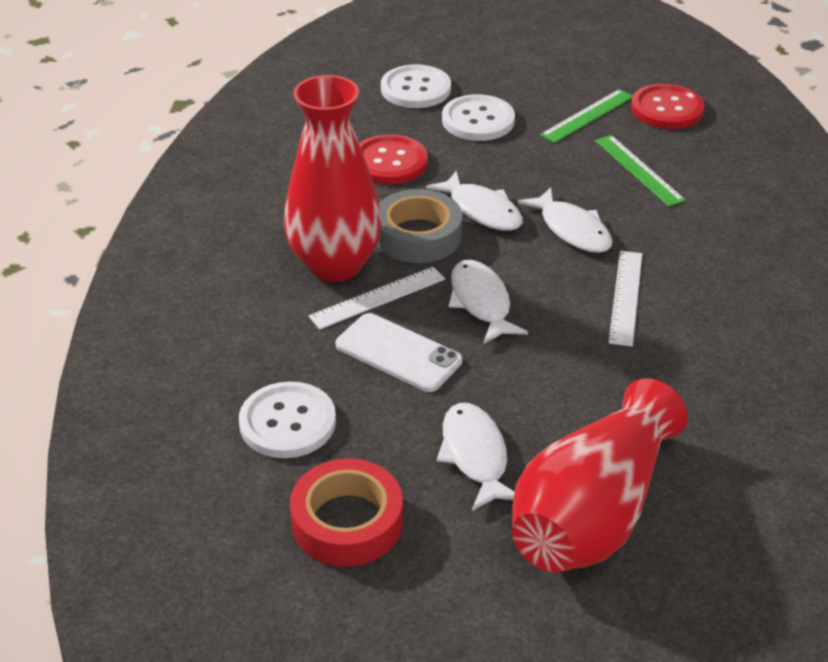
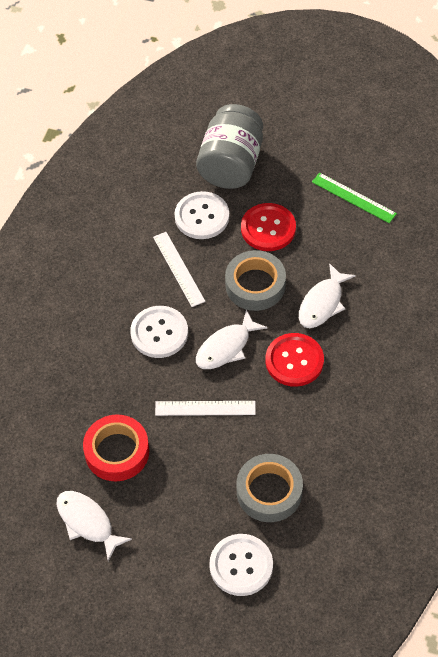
green ruler: [540,89,633,143] [595,135,686,207] = 2 -> [312,172,397,223] = 1
grey jar: none = 0 -> [196,104,263,189] = 1
grey tape: [377,189,462,263] = 1 -> [225,250,286,311] [237,454,303,522] = 2
red vase: [284,75,382,282] [512,379,688,572] = 2 -> none = 0
white fish: [426,171,523,231] [437,403,515,511] [448,260,528,344] [518,187,613,253] = 4 -> [56,491,132,561] [196,310,268,369] [299,263,356,328] = 3
white phone: [336,313,462,392] = 1 -> none = 0

